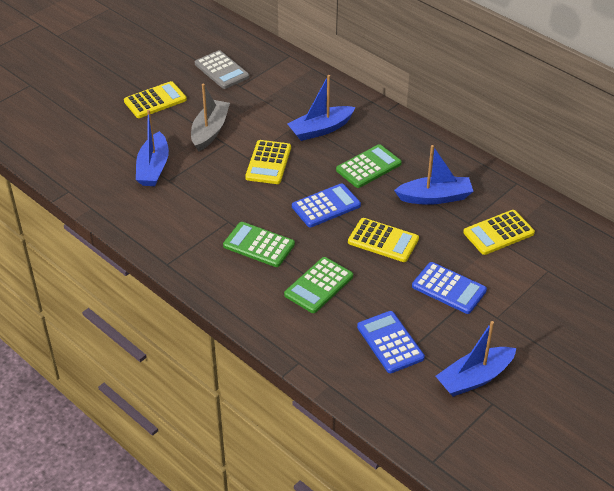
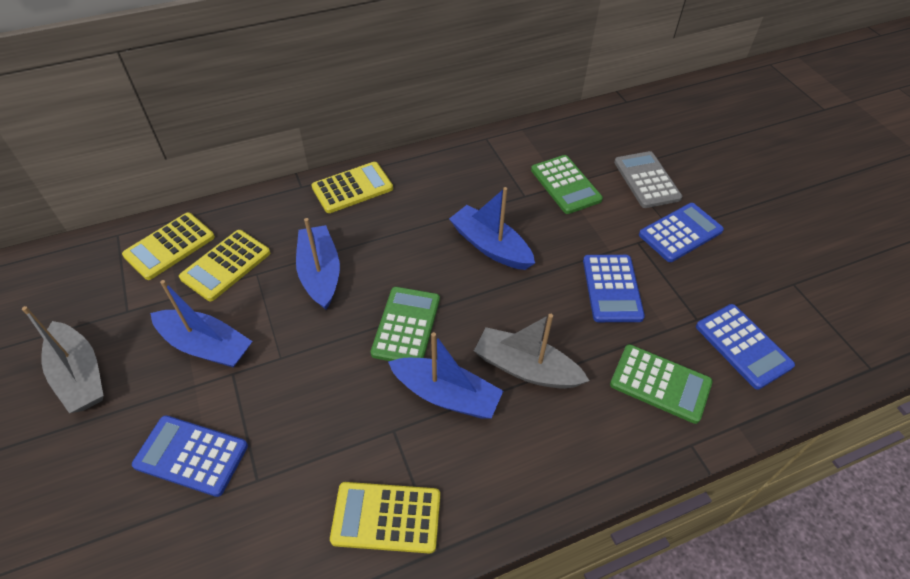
blue calculator: [292,183,361,227] [357,311,425,373] [412,262,487,314] = 3 -> [132,415,248,497] [583,255,645,322] [639,203,724,262] [696,304,795,390] = 4
grey boat: [191,84,230,152] = 1 -> [22,306,104,413] [474,314,590,389] = 2

